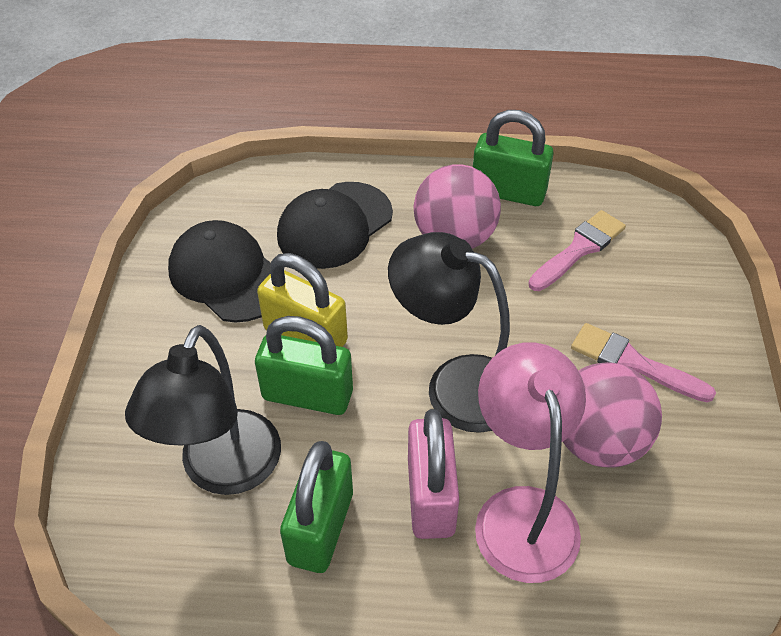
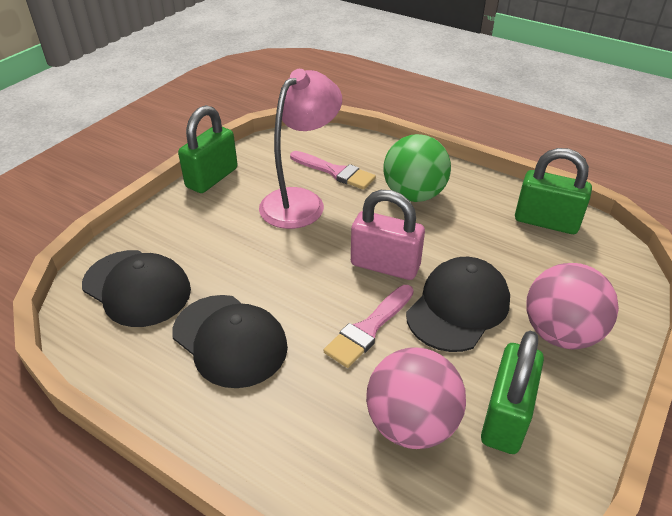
black cap: [168,220,271,323] [277,182,393,269] = 2 -> [82,250,191,327] [172,295,288,388] [406,257,510,352] = 3
black lamp: [125,325,281,495] [388,232,510,433] = 2 -> none = 0
green ball: none = 0 -> [384,134,451,202] = 1
yellow padlock: [257,253,348,347] = 1 -> none = 0

